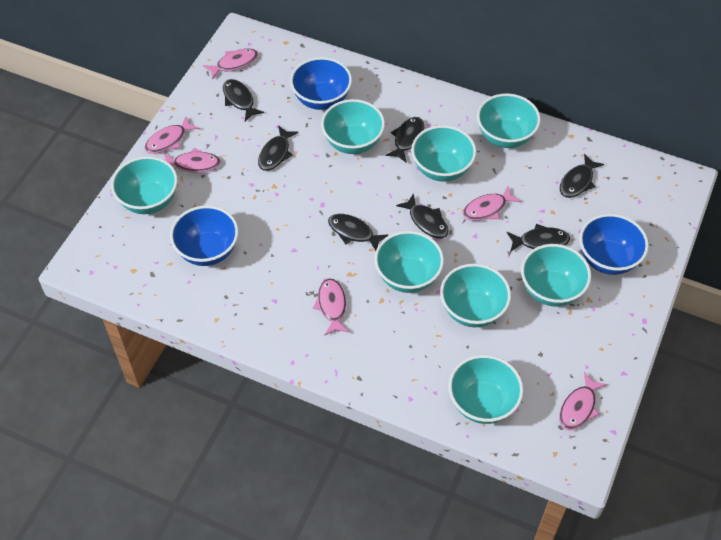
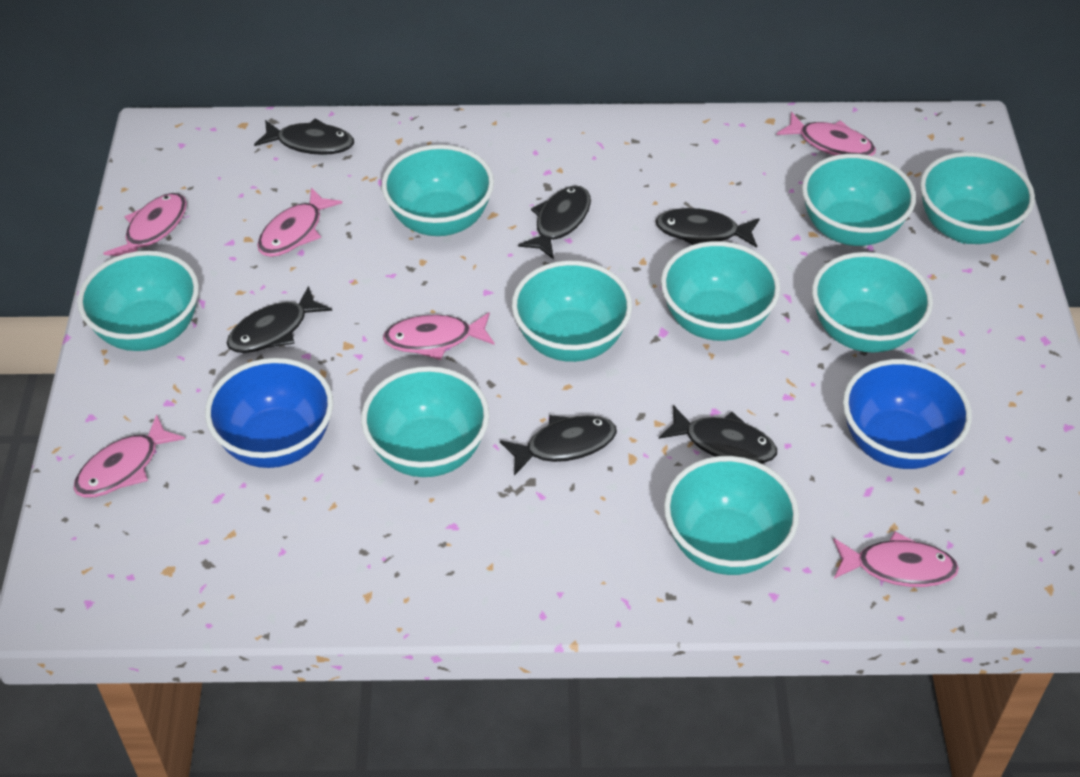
black fish: [223,79,264,121] [258,125,298,171] [328,214,388,251] [386,117,424,163] [396,193,448,238] [507,224,570,252] [560,154,604,198] = 7 -> [227,286,332,353] [254,118,354,155] [500,415,617,476] [518,185,591,260] [656,208,760,248] [659,405,777,464] = 6
blue bowl: [170,205,238,266] [290,57,352,110] [579,214,649,275] = 3 -> [205,358,333,468] [843,359,972,469] = 2
turquoise bowl: [111,156,178,214] [321,99,385,154] [374,231,444,293] [411,125,476,182] [440,264,511,327] [448,355,523,424] [477,93,541,148] [521,244,591,306] = 8 -> [77,251,199,351] [361,366,489,477] [382,145,494,236] [512,261,632,362] [661,241,780,341] [664,456,799,575] [802,154,916,246] [812,252,933,353] [920,152,1035,244] = 9

